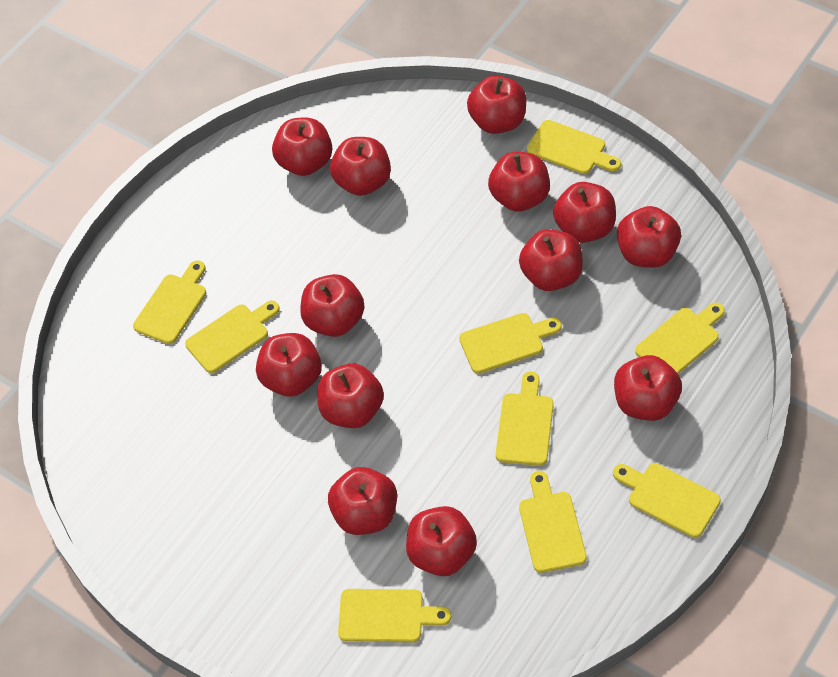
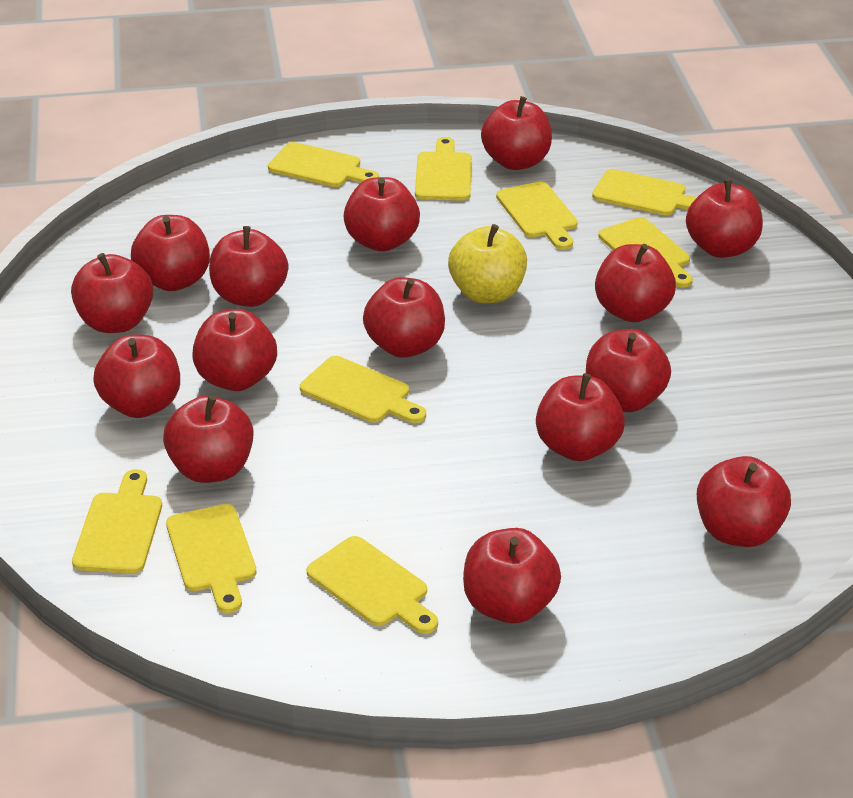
red apple: [256,333,322,397] [272,117,332,176] [300,274,365,337] [318,363,384,428] [328,467,397,535] [330,137,391,196] [406,506,477,576] [467,75,526,134] [488,152,550,212] [519,229,583,291] [553,182,616,243] [614,355,682,421] [617,206,681,268] = 13 -> [71,253,153,333] [93,335,180,418] [131,215,210,291] [163,395,253,483] [192,309,277,391] [209,226,288,307] [344,177,420,251] [363,277,445,358] [463,528,561,623] [481,96,552,170] [536,373,625,461] [586,329,671,412] [595,244,676,322] [686,179,763,258] [697,456,791,547] = 15
yellow apple: none = 0 -> [448,224,527,303] = 1

